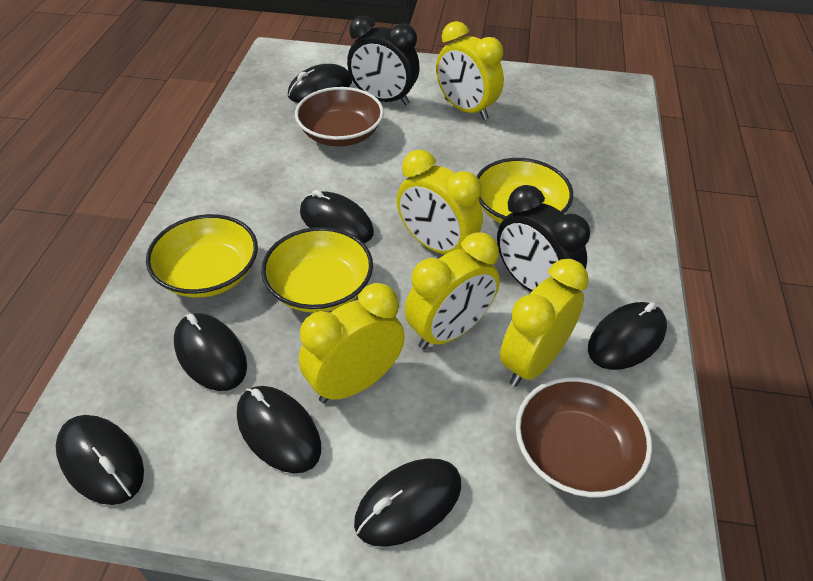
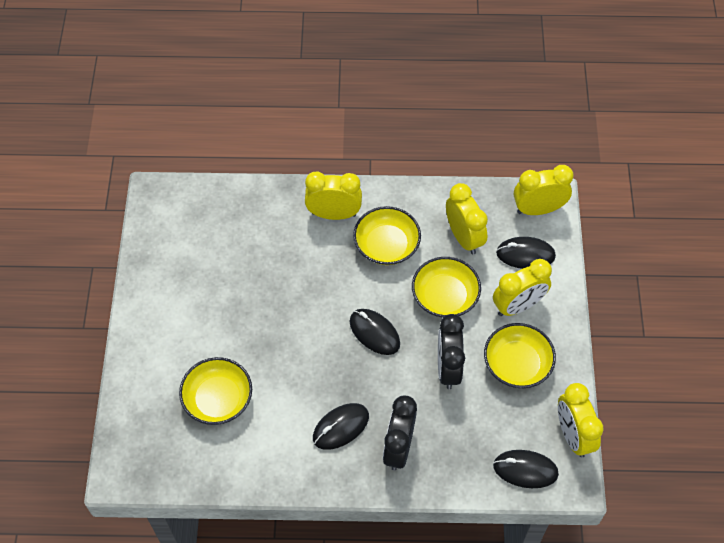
black mouse: [56,415,144,505] [174,313,247,391] [237,386,321,473] [288,64,352,103] [300,190,374,243] [354,458,461,547] [588,302,667,370] = 7 -> [313,403,369,450] [350,309,400,355] [493,450,559,488] [496,237,556,269] = 4
brown bowl: [295,87,384,146] [516,377,652,497] = 2 -> none = 0
yellow bowl: [146,214,258,298] [261,227,373,313] [477,158,573,224] = 3 -> [179,357,252,425] [353,206,421,265] [412,257,481,318] [484,323,556,388] = 4

